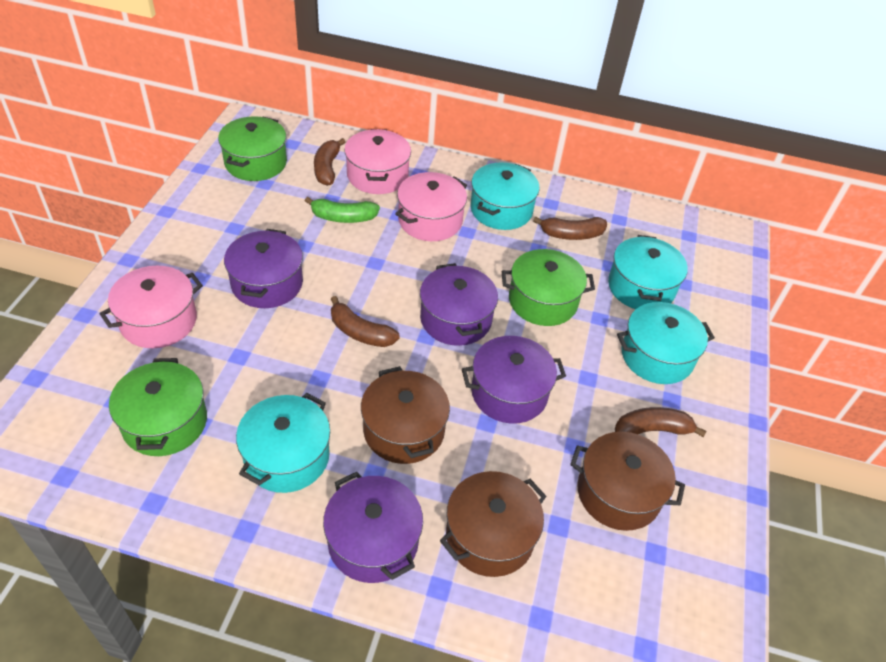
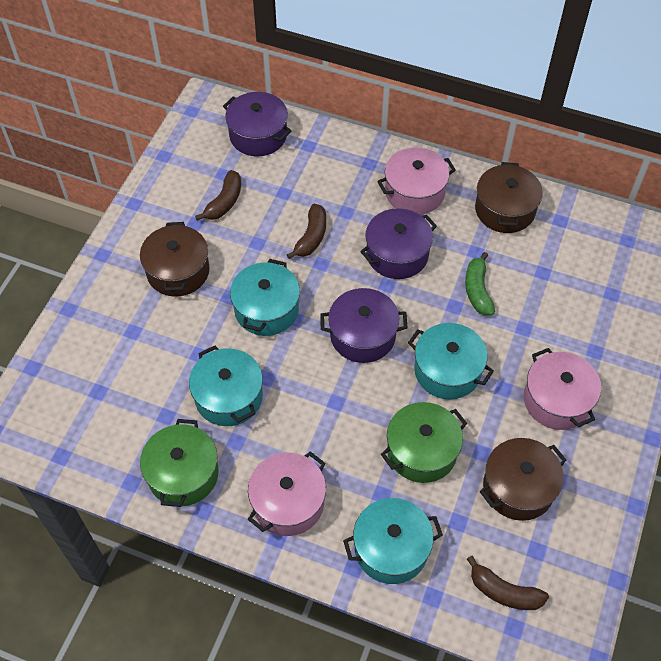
brown banana: [314,138,345,186] [331,296,400,347] [533,217,607,240] [615,407,706,437] = 4 -> [195,170,241,221] [287,204,326,259] [467,556,549,610] = 3
green pot: [109,358,207,456] [218,116,287,181] [502,249,595,326] = 3 -> [140,419,219,507] [381,402,467,483] = 2
purple pot: [224,229,303,308] [323,472,423,583] [420,263,498,346] [462,336,566,424] = 4 -> [223,92,291,156] [320,288,407,363] [360,208,437,279] = 3

